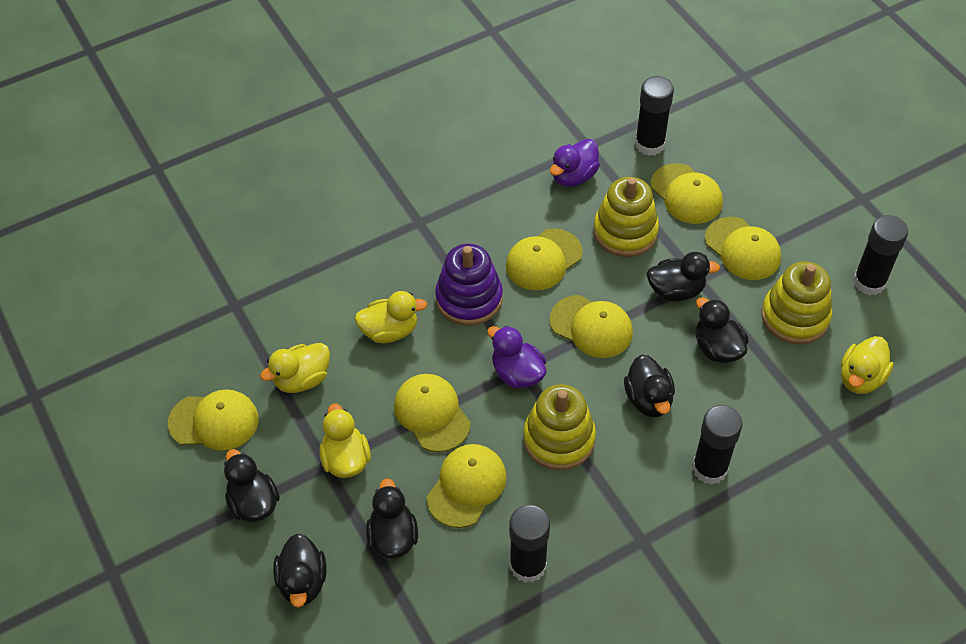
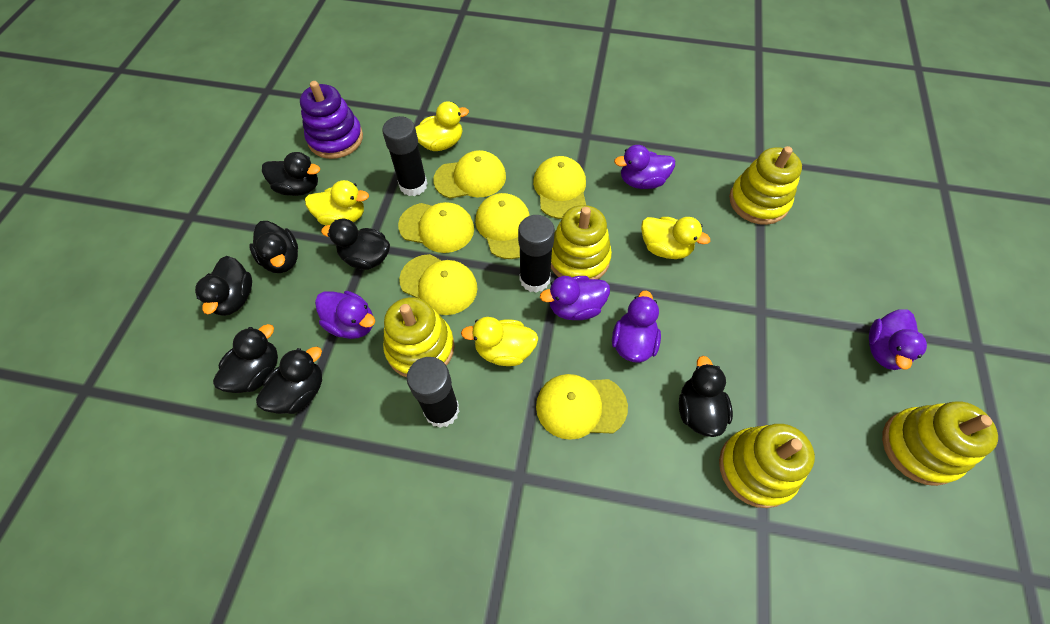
black duck: [224,449,280,522] [273,533,327,608] [366,478,418,559] [624,355,675,417] [647,252,720,302] [696,297,748,363] = 6 -> [195,256,252,316] [213,324,278,393] [249,221,298,273] [256,347,322,414] [262,152,320,196] [321,218,390,270] [679,356,733,437] = 7
black glue stick: [509,505,550,583] [635,76,674,156] [692,405,743,484] [853,215,908,295] = 4 -> [382,116,427,196] [407,357,460,428] [518,215,555,293] = 3
purple duck: [487,326,547,388] [550,139,600,187] = 2 -> [315,291,375,339] [540,276,610,320] [612,291,661,363] [614,145,675,189] [869,309,927,370] = 5
yellow cap: [168,389,259,450] [394,374,471,452] [427,444,507,528] [506,228,583,290] [550,295,633,358] [651,163,723,224] [705,217,781,280] = 7 -> [398,202,474,253] [399,254,478,315] [433,150,506,199] [475,193,530,259] [533,156,586,219] [536,374,628,440] = 6
yellow stacking toy: [523,384,596,470] [593,177,659,257] [761,261,832,344] = 3 -> [383,297,455,377] [551,205,612,279] [719,424,815,508] [729,146,802,225] [882,401,998,486] = 5

